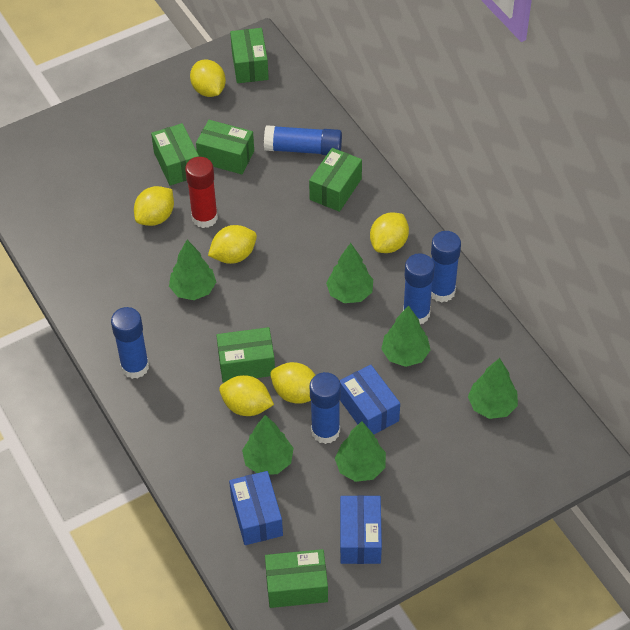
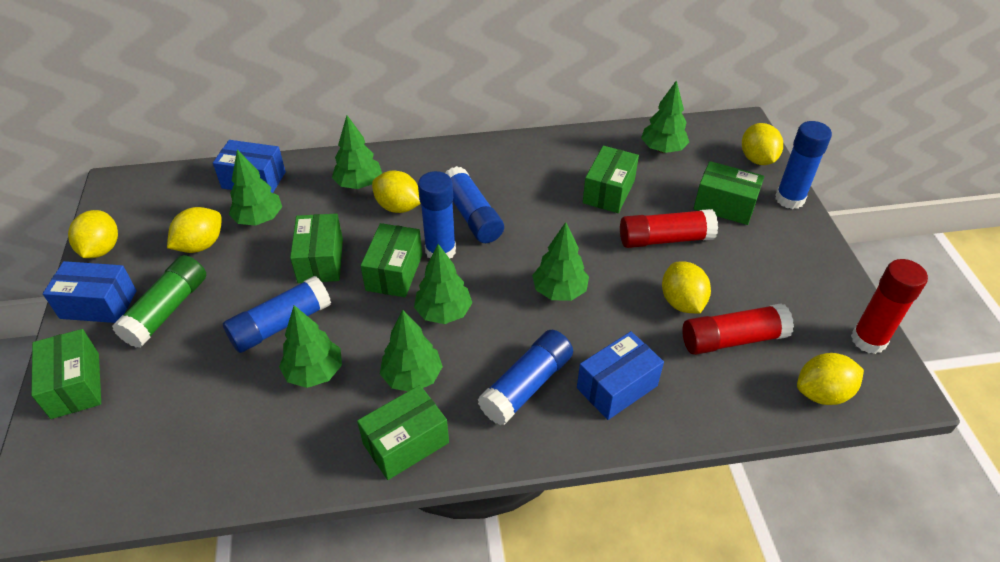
green glue stick: none = 0 -> [112,255,206,348] = 1
green tree: [169,240,216,300] [242,415,294,475] [326,243,373,303] [335,421,386,482] [381,305,430,367] [468,358,518,419] = 6 -> [229,150,282,226] [279,305,342,388] [332,115,382,189] [380,310,443,391] [414,244,472,324] [532,222,589,301] [641,80,689,153] = 7
red glue stick: [185,157,218,228] = 1 -> [620,209,718,248] [682,303,794,355] [851,259,928,354] = 3

